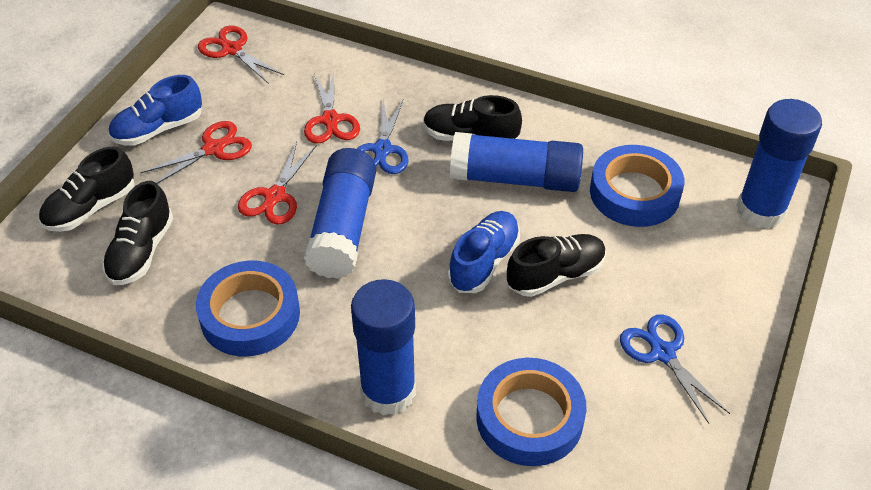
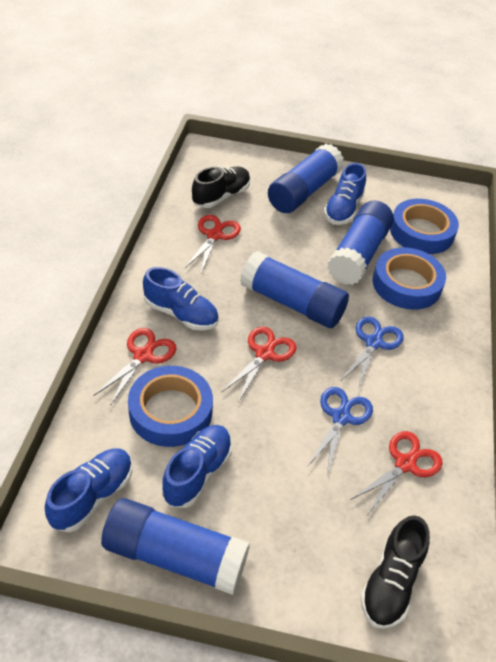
black shoe: [39,146,135,232] [102,181,173,285] [423,95,522,141] [507,234,606,297] = 4 -> [192,166,250,208] [360,516,430,629] = 2
blue shoe: [108,75,202,146] [448,211,520,293] = 2 -> [45,448,132,532] [143,267,219,330] [161,425,232,508] [324,163,366,225] = 4

